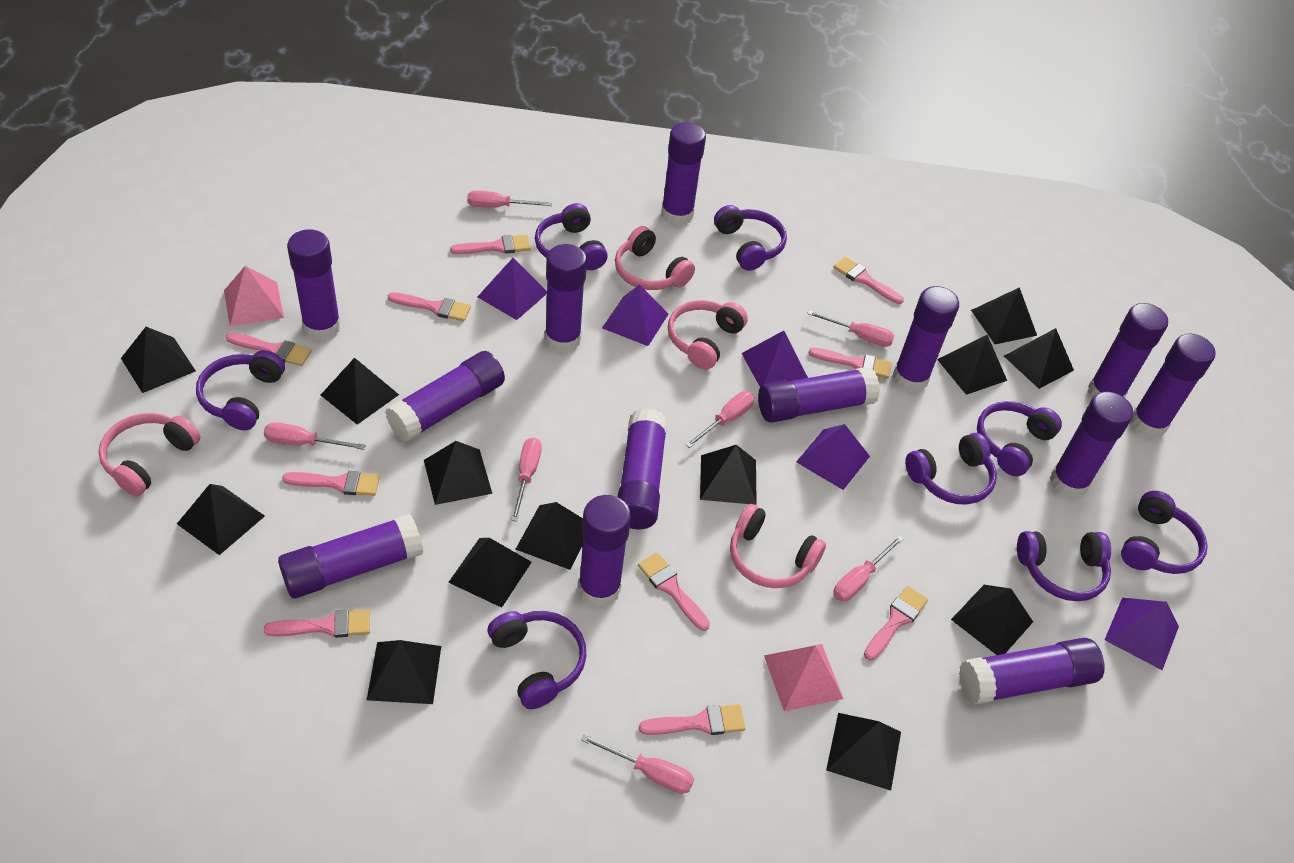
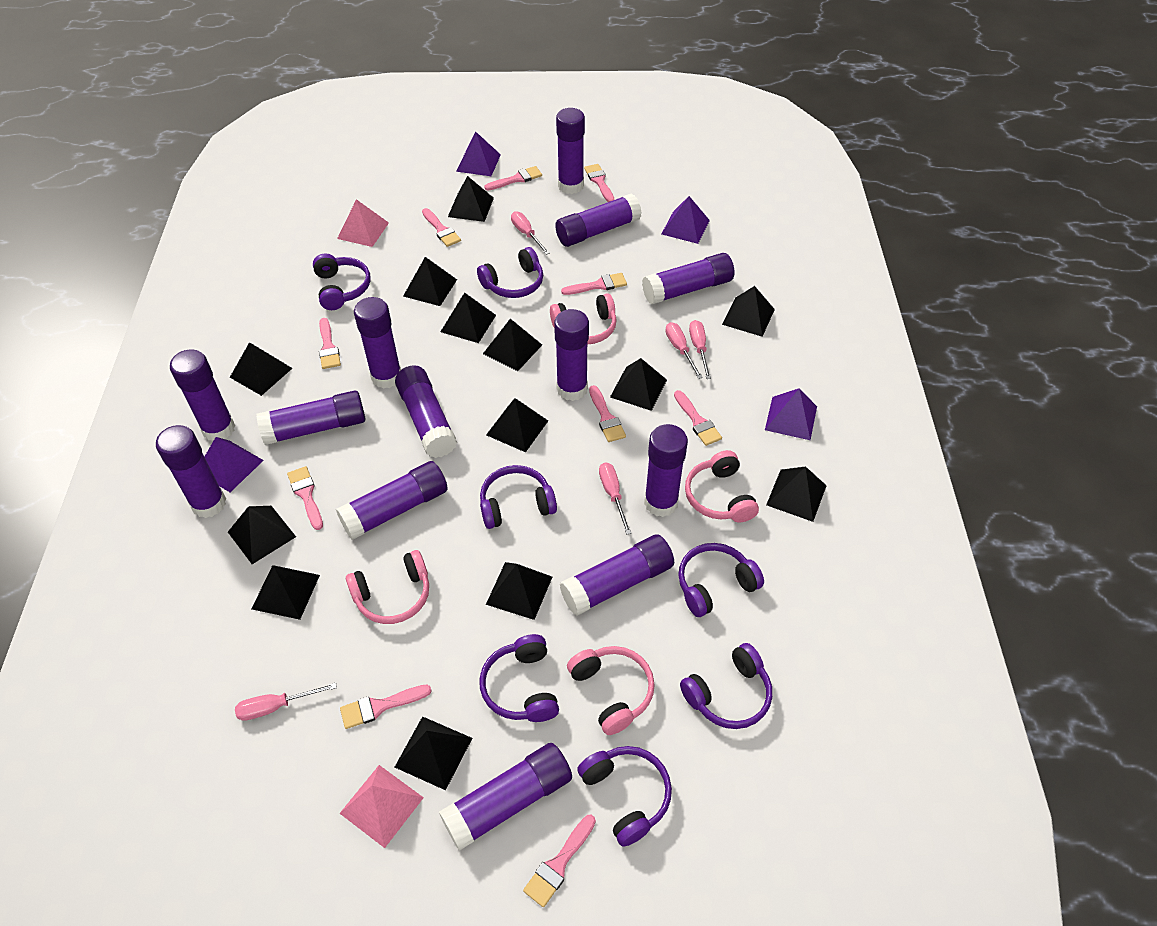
pink screwdriver: [264,422,366,450] [467,190,552,208] [511,438,542,522] [581,734,694,794] [685,391,754,448] [807,310,894,347] [833,535,904,601] = 7 -> [235,683,337,721] [511,211,550,255] [599,462,631,535] [666,322,703,379] [689,320,711,379] = 5
purple headphones: [196,350,285,430] [488,611,587,709] [535,203,608,270] [714,205,787,271] [905,433,997,505] [977,401,1062,476] [1017,531,1111,601] [1121,491,1208,574] = 8 -> [313,253,371,310] [477,247,543,298] [480,465,557,529] [480,634,559,722] [577,746,672,847] [678,543,764,617] [680,643,772,729] = 7
purple pyramid: [478,258,547,320] [602,284,668,346] [742,331,808,386] [796,424,870,490] [1105,598,1179,670] = 5 -> [204,437,264,492] [456,132,501,176] [662,196,710,244] [765,388,817,440] = 4

